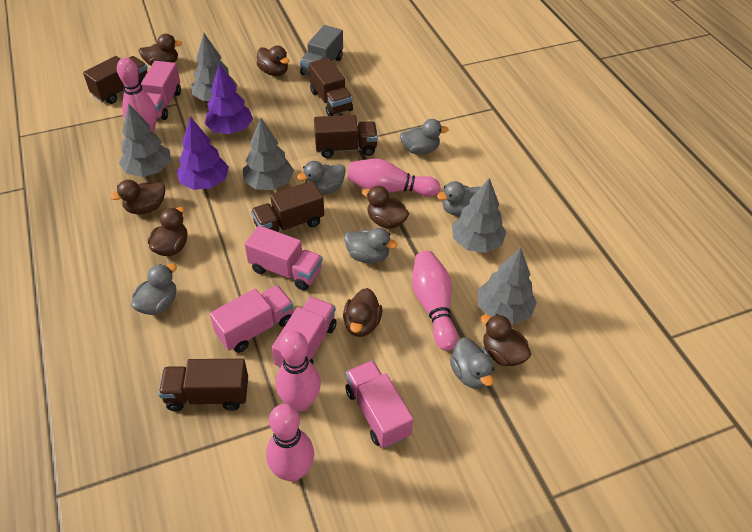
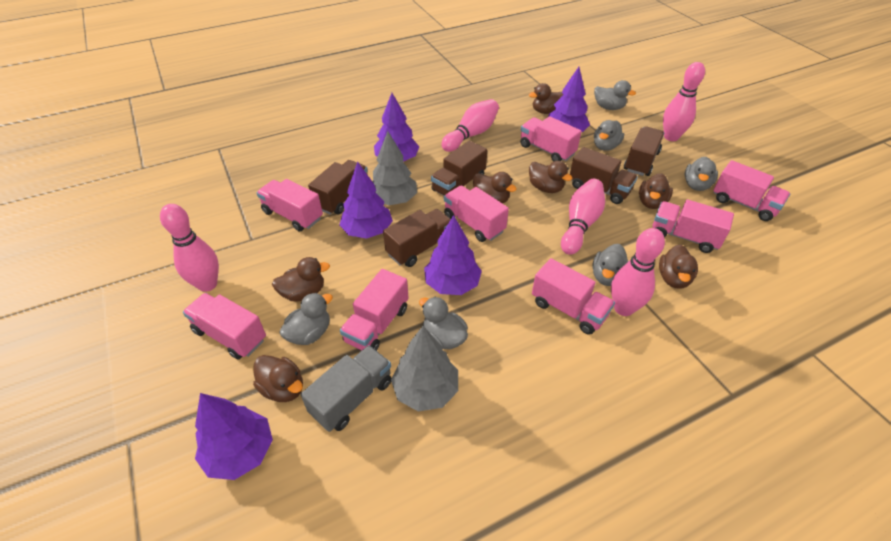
grey tree: [119,103,171,177] [191,33,237,101] [243,118,294,190] [452,178,506,253] [478,248,537,325] = 5 -> [372,131,417,205] [391,326,458,411] = 2
pink truck: [141,61,181,120] [210,285,294,353] [245,225,323,291] [272,297,337,368] [345,360,413,448] = 5 -> [183,293,266,360] [256,179,323,232] [340,269,409,351] [444,185,509,242] [520,116,582,162] [532,258,615,335] [653,200,734,253] [713,160,790,221] = 8
purple tree: [177,116,229,190] [205,64,253,134] = 2 -> [195,393,273,480] [339,161,393,239] [374,93,419,162] [424,215,482,295] [548,67,590,132] = 5

